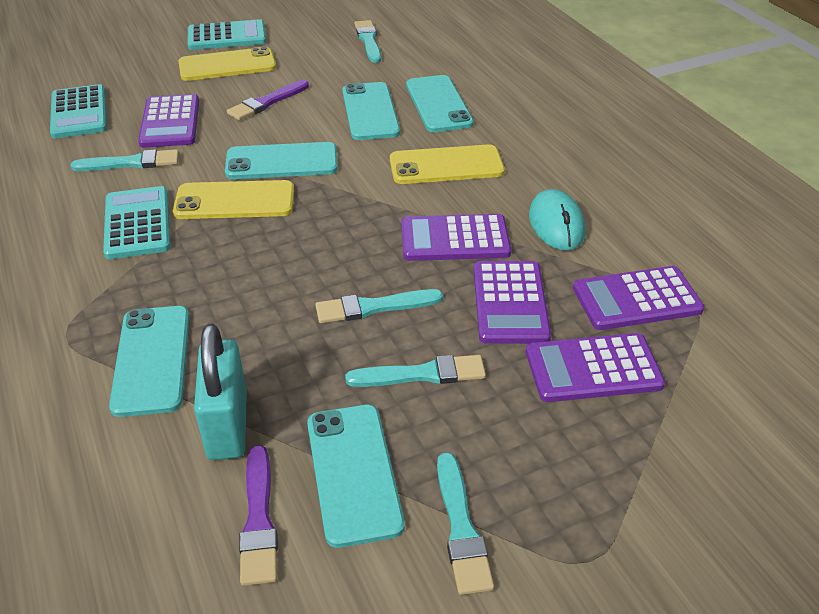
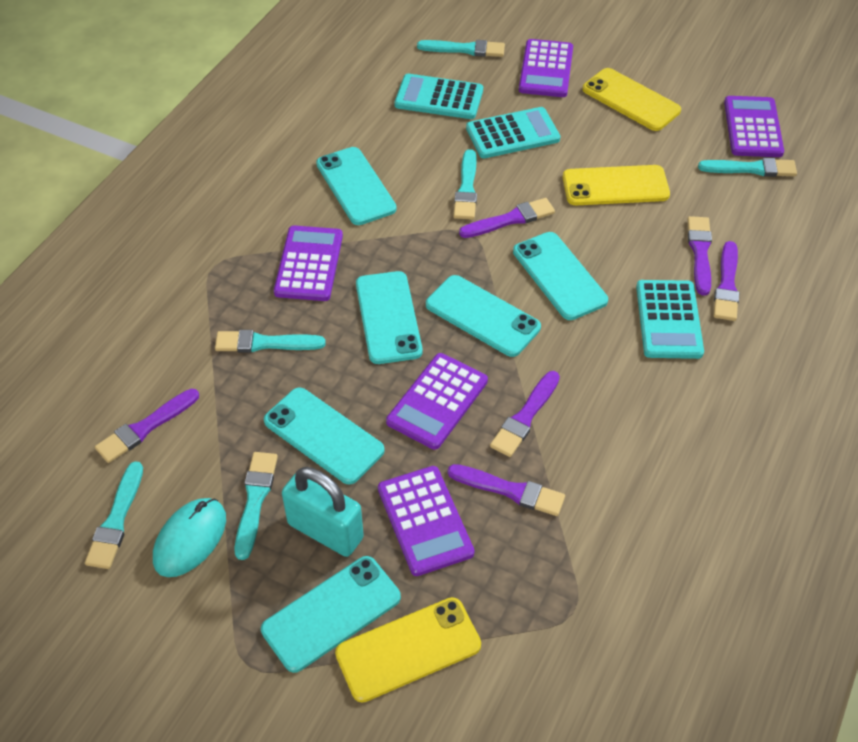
purple brush: [227,80,309,120] [239,445,278,586] = 2 -> [95,389,199,463] [447,464,565,516] [459,198,555,238] [490,371,560,457] [687,216,712,296] [714,241,739,321] = 6
turquoise brush: [70,149,179,171] [315,289,443,323] [345,355,486,387] [355,20,381,63] [437,452,494,595] = 5 -> [85,461,143,569] [215,330,326,353] [234,452,278,560] [417,40,505,57] [453,149,477,220] [698,158,797,177] = 6
turquoise phone: [109,306,190,417] [225,142,338,179] [307,405,405,548] [342,82,400,140] [406,75,474,132] = 5 -> [261,556,401,673] [264,387,385,484] [316,147,397,225] [356,271,422,364] [426,275,541,357] [513,232,608,320] = 6

